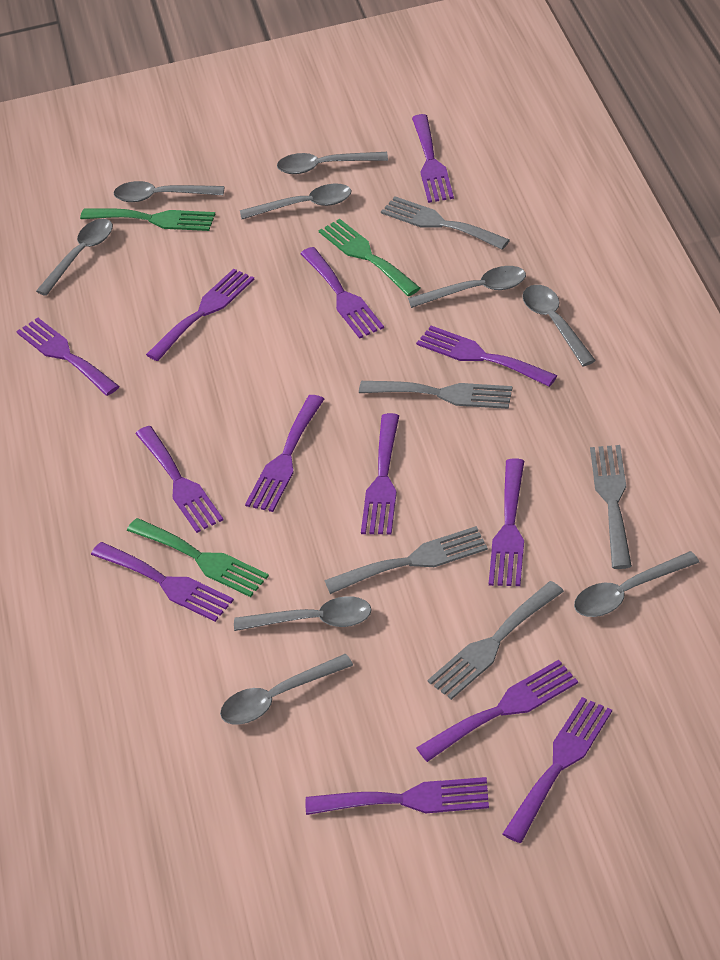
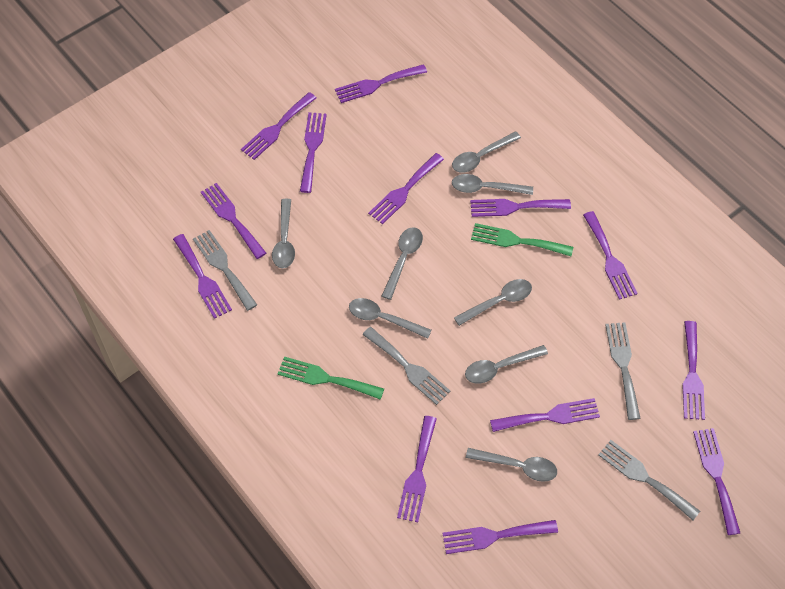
green fork: [80,209,215,231] [127,518,269,597] [319,219,420,296] = 3 -> [278,356,384,400] [471,223,573,256] = 2
grey fork: [324,526,488,594] [359,381,512,409] [381,196,510,250] [428,581,564,700] [590,445,632,569] = 5 -> [193,230,257,311] [362,327,451,405] [598,440,700,520] [605,322,641,420] = 4
grey spoon: [36,219,113,296] [114,181,224,202] [220,654,353,725] [234,596,372,631] [240,183,351,219] [277,152,388,174] [408,266,526,308] [522,285,596,367] [574,551,699,617] = 9 -> [272,199,295,268] [349,298,432,339] [382,227,423,300] [452,131,521,173] [452,174,533,195] [454,279,532,326] [465,345,548,384] [466,448,557,482] = 8

